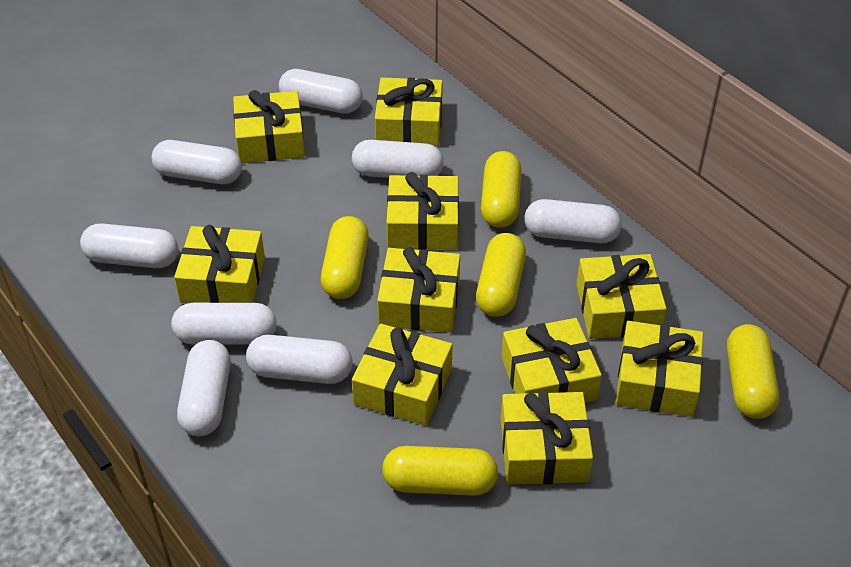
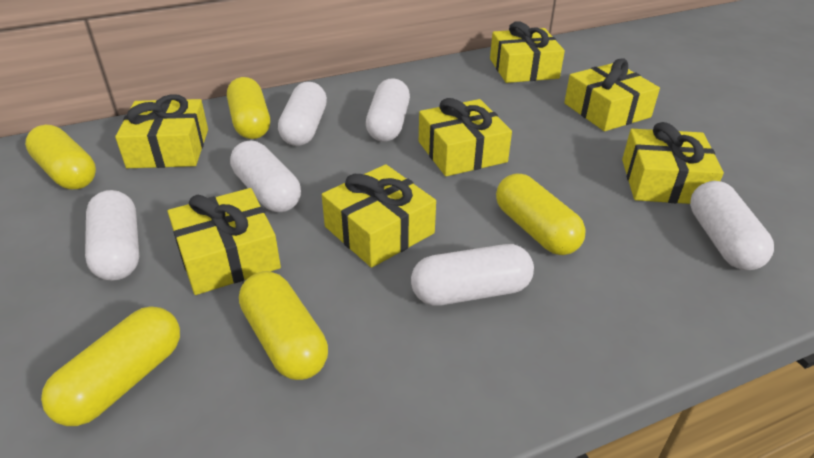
white capsule: [80,224,178,268] [151,140,242,184] [171,303,277,345] [177,340,231,436] [246,335,352,384] [279,69,363,114] [352,140,444,178] [524,199,622,243] = 8 -> [85,190,139,281] [230,141,301,212] [278,82,327,146] [366,78,410,142] [411,244,534,306] [690,181,774,270] = 6
yellow gift: [174,225,265,303] [233,90,305,163] [352,324,453,426] [375,77,443,147] [377,247,460,333] [386,172,459,250] [501,318,602,403] [501,392,593,485] [576,254,667,339] [616,321,703,417] = 10 -> [115,94,208,168] [168,188,281,295] [322,164,436,268] [419,98,512,176] [490,21,565,83] [564,58,660,131] [622,122,724,204] = 7

